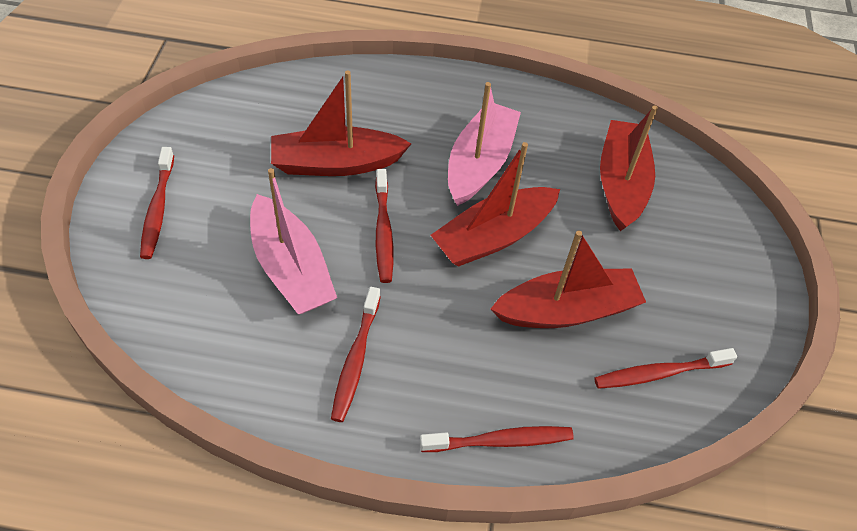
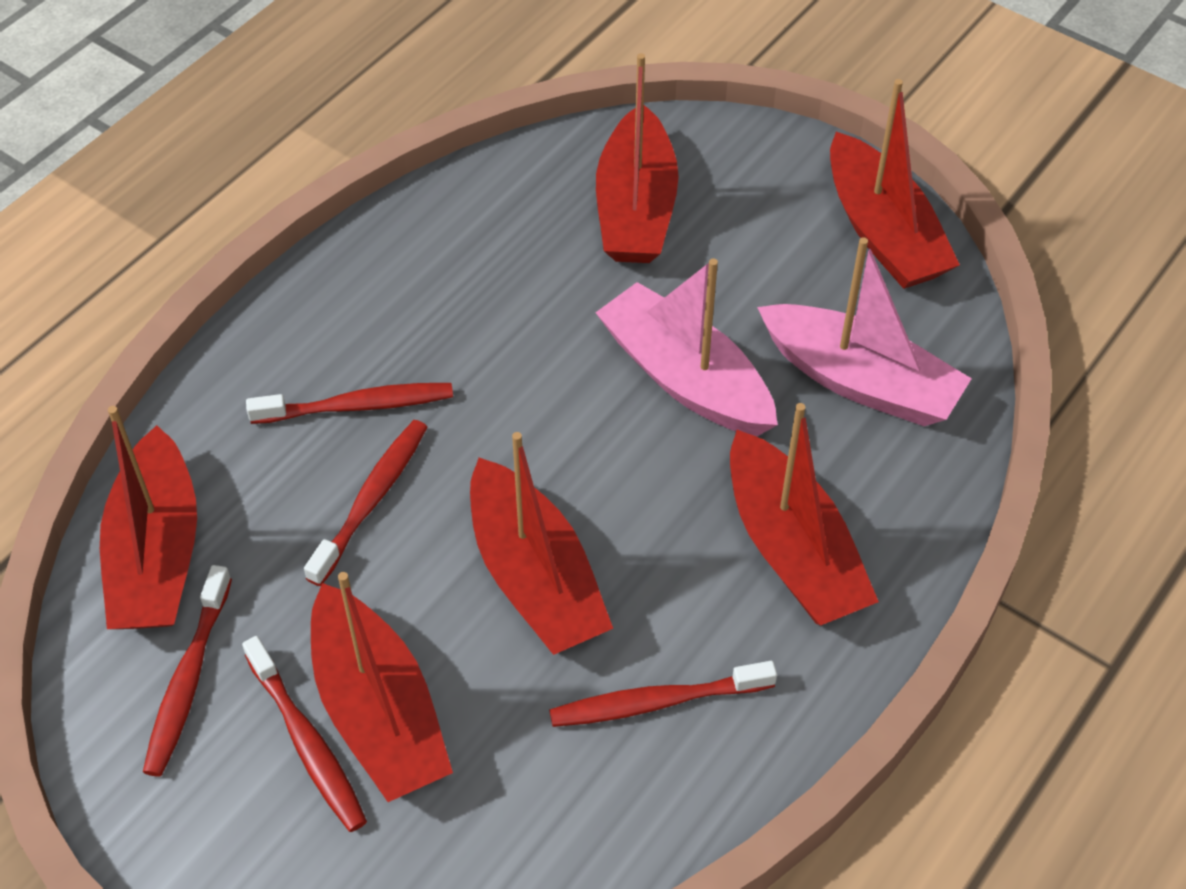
red boat: [271,70,412,176] [431,142,560,267] [490,230,646,328] [600,106,658,231] = 4 -> [100,406,197,629] [311,572,453,802] [470,432,613,655] [596,53,679,263] [730,403,879,625] [830,79,960,289] = 6

